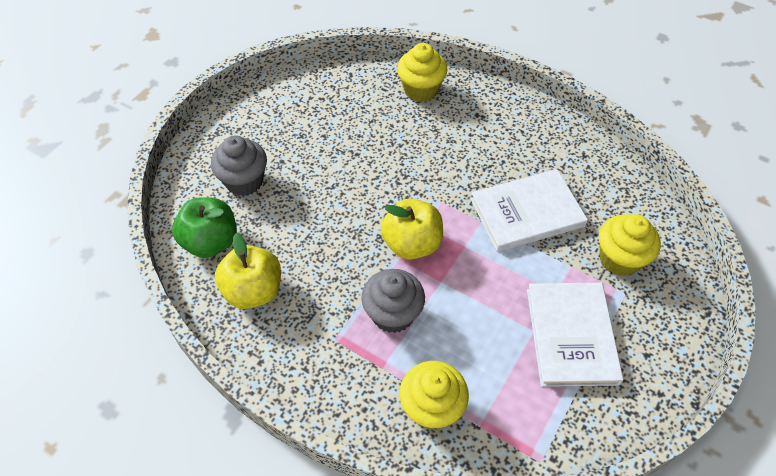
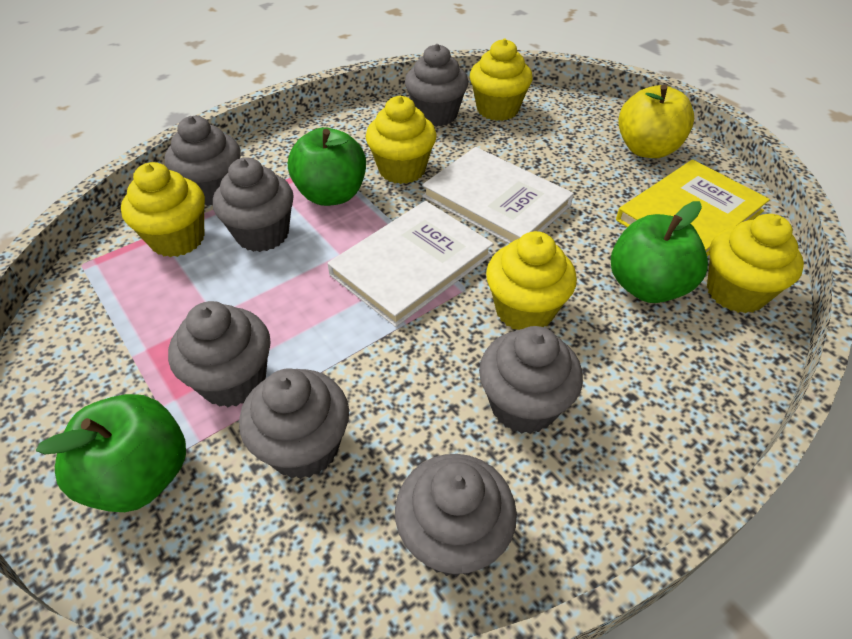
green apple: [172,197,237,258] = 1 -> [36,394,186,512] [288,128,366,206] [611,201,708,303] = 3
grey cupcake: [211,135,267,196] [361,269,425,333] = 2 -> [165,116,241,206] [168,301,270,407] [213,157,294,252] [239,369,349,479] [395,454,517,577] [405,44,468,127] [479,326,583,434] = 7
yellow apple: [215,233,281,309] [381,199,443,260] = 2 -> [618,85,694,158] = 1
yellow book: none = 0 -> [616,160,770,256] = 1
yellow cupcake: [397,43,448,102] [400,361,469,430] [599,214,661,276] = 3 -> [121,162,205,257] [366,96,437,184] [470,39,533,121] [486,231,577,330] [707,214,804,313] = 5

